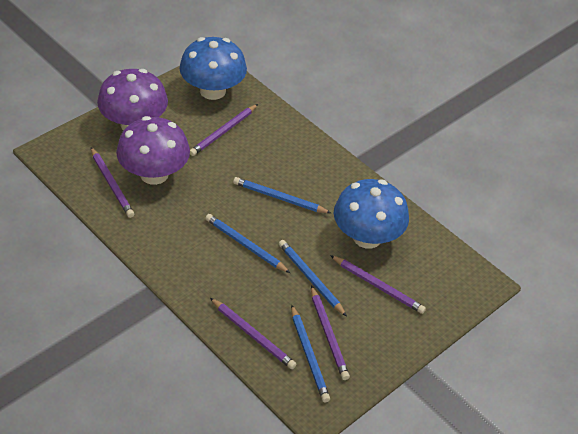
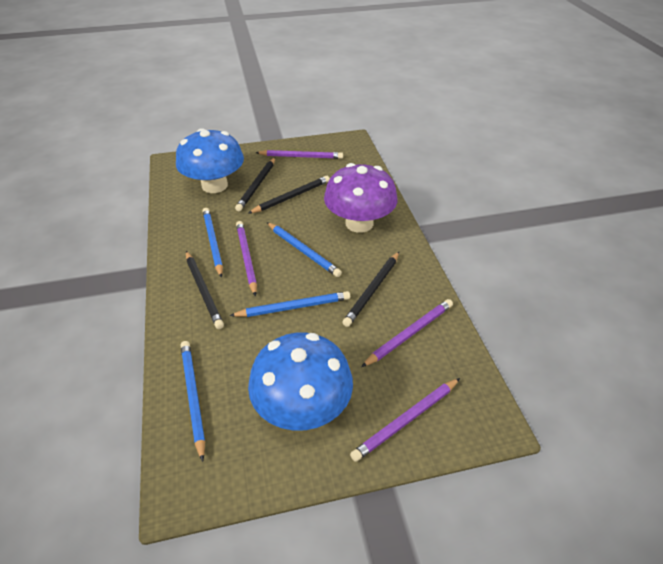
black pencil: none = 0 -> [186,251,224,329] [235,158,275,211] [248,176,330,214] [342,252,399,327] = 4
purple mushroom: [97,69,168,130] [116,116,190,185] = 2 -> [324,163,397,233] = 1
purple pencil: [91,147,134,218] [190,104,258,156] [210,298,296,369] [311,286,350,380] [330,255,426,314] = 5 -> [236,221,257,297] [255,150,343,159] [350,378,460,462] [361,299,453,367] = 4

